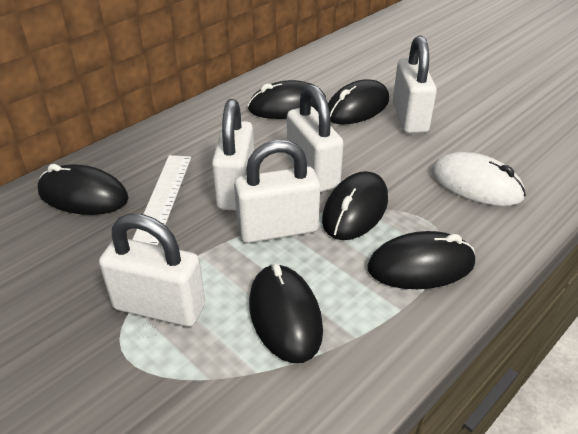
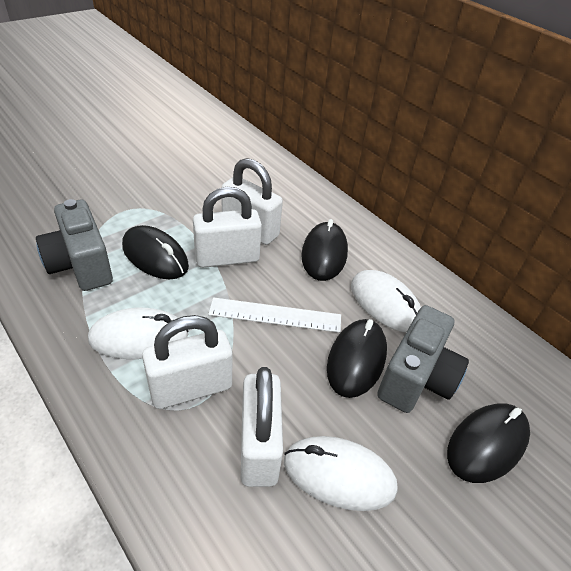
black mouse: [38,164,129,215] [248,80,326,119] [249,263,323,363] [322,171,388,240] [328,79,389,124] [368,231,475,289] = 6 -> [122,225,189,280] [301,219,348,281] [327,319,387,398] [447,403,530,483] = 4
grey camera: none = 0 -> [36,199,113,291] [377,305,469,413] = 2
white mouse: [431,152,526,206] = 1 -> [88,308,189,359] [284,436,398,511] [351,270,421,332] = 3
white padlock: [99,214,205,327] [212,99,254,210] [234,140,320,243] [287,84,343,192] [393,35,437,134] = 5 -> [142,315,233,409] [193,187,262,268] [221,158,283,245] [241,367,283,487] = 4

